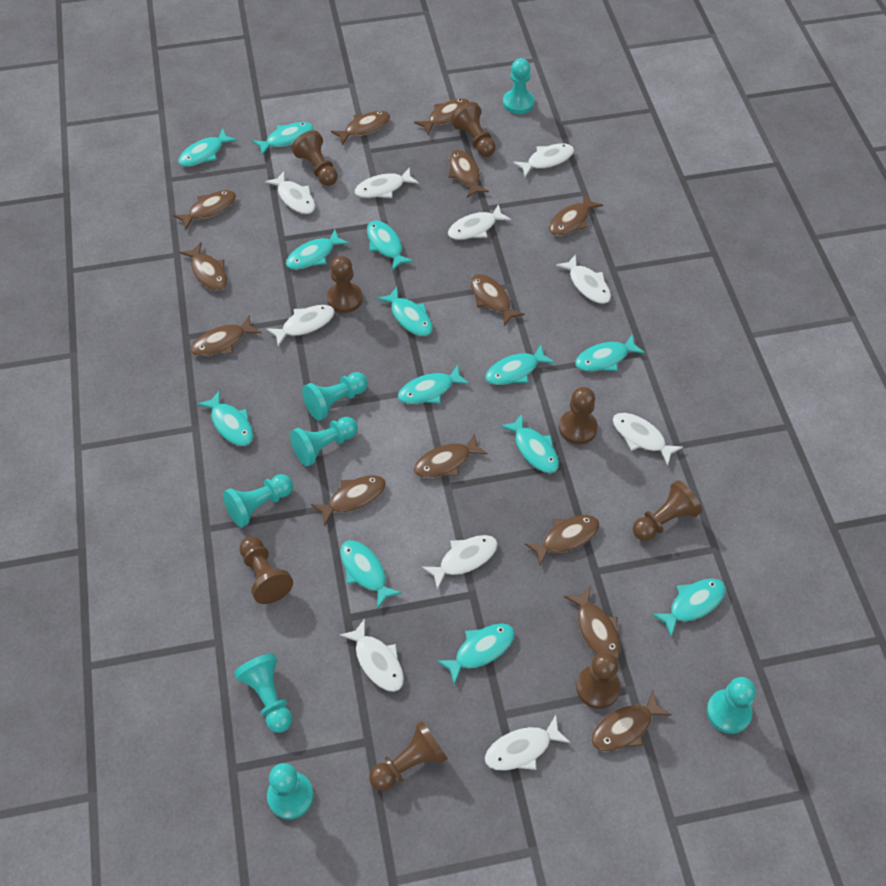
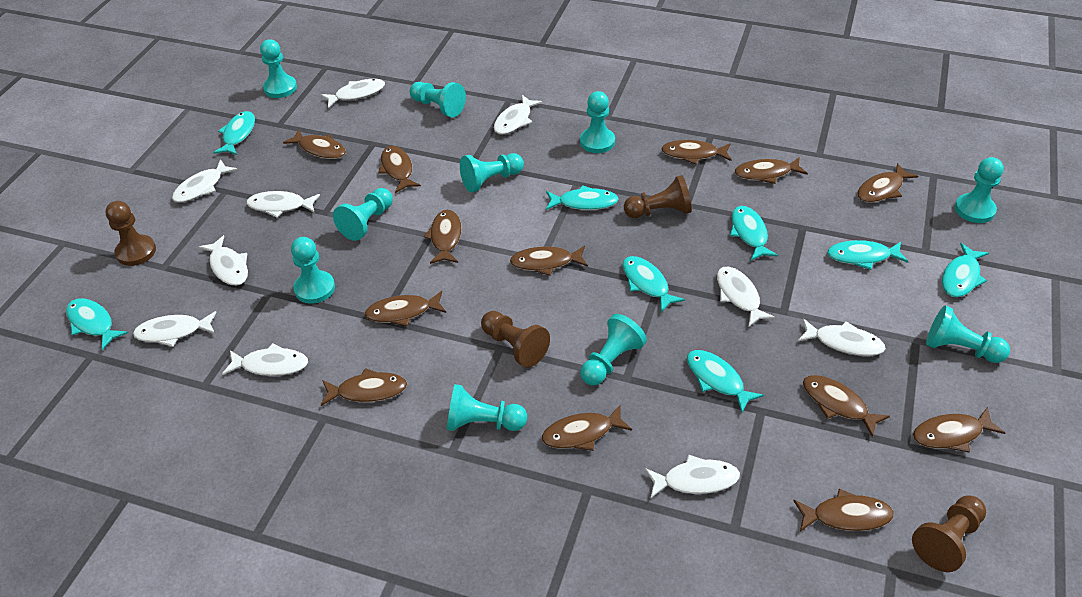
brown pawn: [239,536,293,604] [292,131,338,186] [327,256,363,313] [369,721,448,791] [451,102,496,157] [559,387,598,444] [576,652,621,709] [633,480,702,541] = 8 -> [105,201,156,266] [481,311,550,368] [624,175,692,218] [912,495,986,572] = 4
turquoise fish: [178,128,237,167] [197,390,253,446] [252,122,314,155] [286,229,349,270] [340,540,402,609] [367,220,414,271] [377,287,433,336] [398,365,470,404] [437,624,515,685] [485,345,555,385] [500,414,559,473] [575,334,645,371] [652,579,726,637] = 13 -> [66,298,128,350] [213,111,255,155] [546,185,619,210] [622,256,685,312] [687,350,764,413] [730,206,778,260] [827,240,909,270] [942,243,989,298] = 8
turquoise pawn: [223,474,293,528] [234,653,292,733] [267,763,314,819] [290,417,358,466] [302,372,368,421] [503,58,535,114] [707,677,756,734] = 7 -> [260,39,297,98] [291,237,335,304] [333,188,393,241] [410,82,466,118] [447,384,527,431] [460,153,524,192] [580,91,615,153] [580,314,647,386] [926,305,1010,363] [955,157,1004,223] = 10

